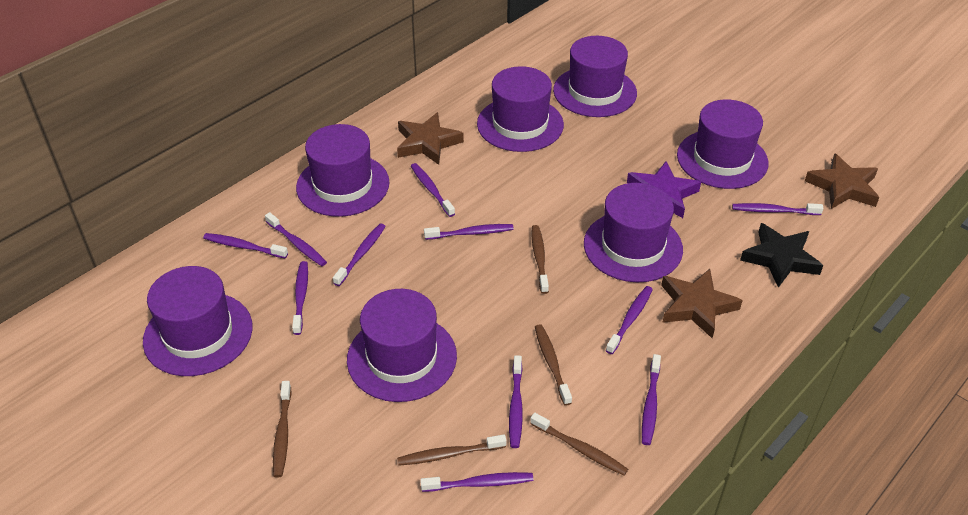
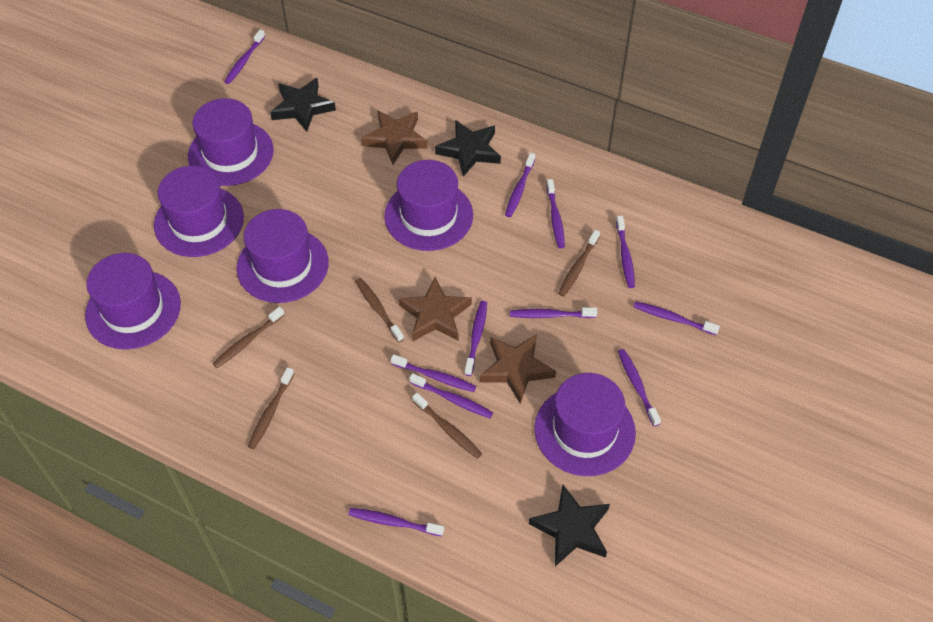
black star: [740,223,823,288] = 1 -> [270,78,336,132] [435,120,501,177] [529,485,610,567] = 3
purple hat: [143,266,253,376] [296,124,390,217] [347,289,457,402] [477,66,564,152] [553,36,637,117] [584,183,683,282] [677,99,769,189] = 7 -> [85,253,181,350] [154,166,244,257] [188,98,274,186] [237,209,329,303] [384,160,473,251] [534,373,636,476] = 6
purple star: [627,161,701,218] = 1 -> none = 0

